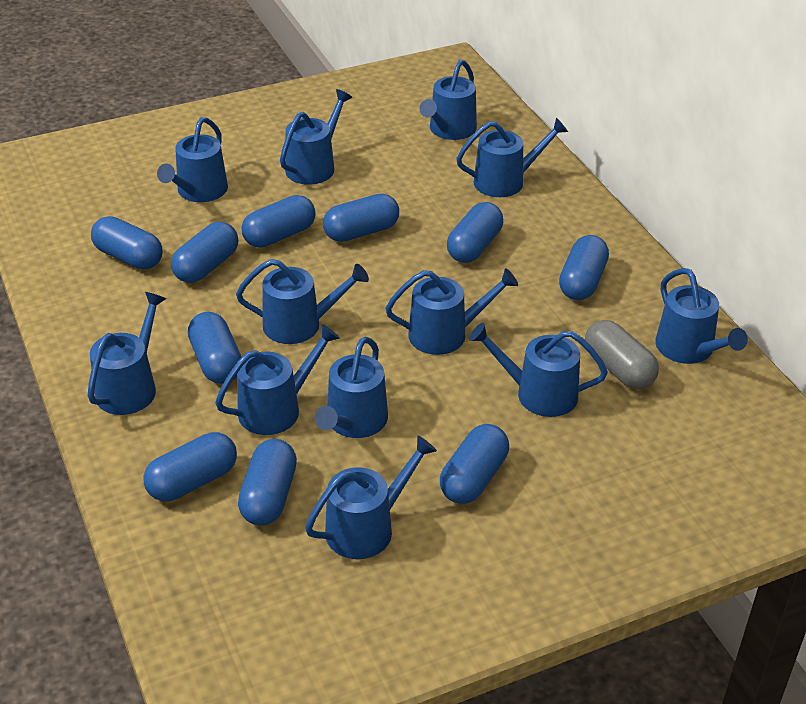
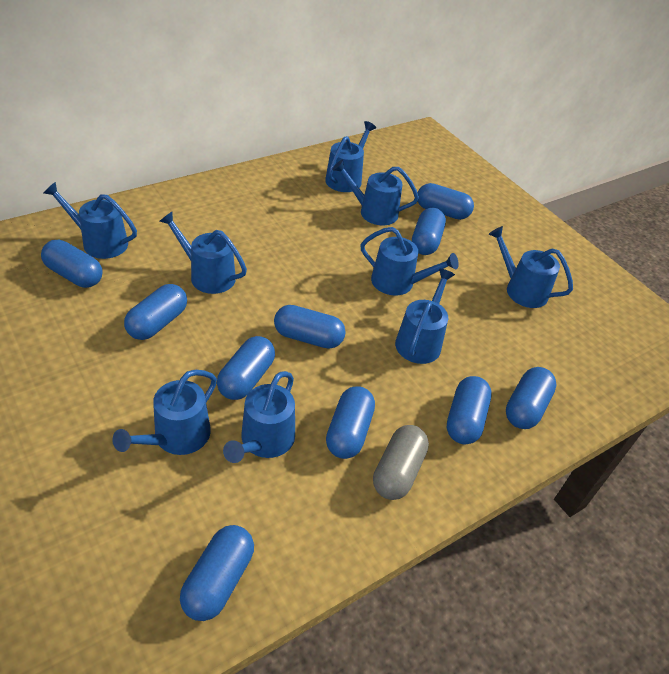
blue watering can: [88,292,166,415] [157,117,228,202] [215,324,340,435] [236,259,369,344] [280,89,352,185] [305,435,437,559] [315,337,388,438] [385,268,518,355] [419,60,477,140] [456,118,568,197] [469,323,608,417] [655,268,748,364] = 12 -> [44,182,137,259] [112,370,217,455] [159,212,247,294] [223,371,295,463] [325,121,376,192] [332,159,419,225] [360,227,459,296] [395,269,455,364] [489,226,573,308] = 9

